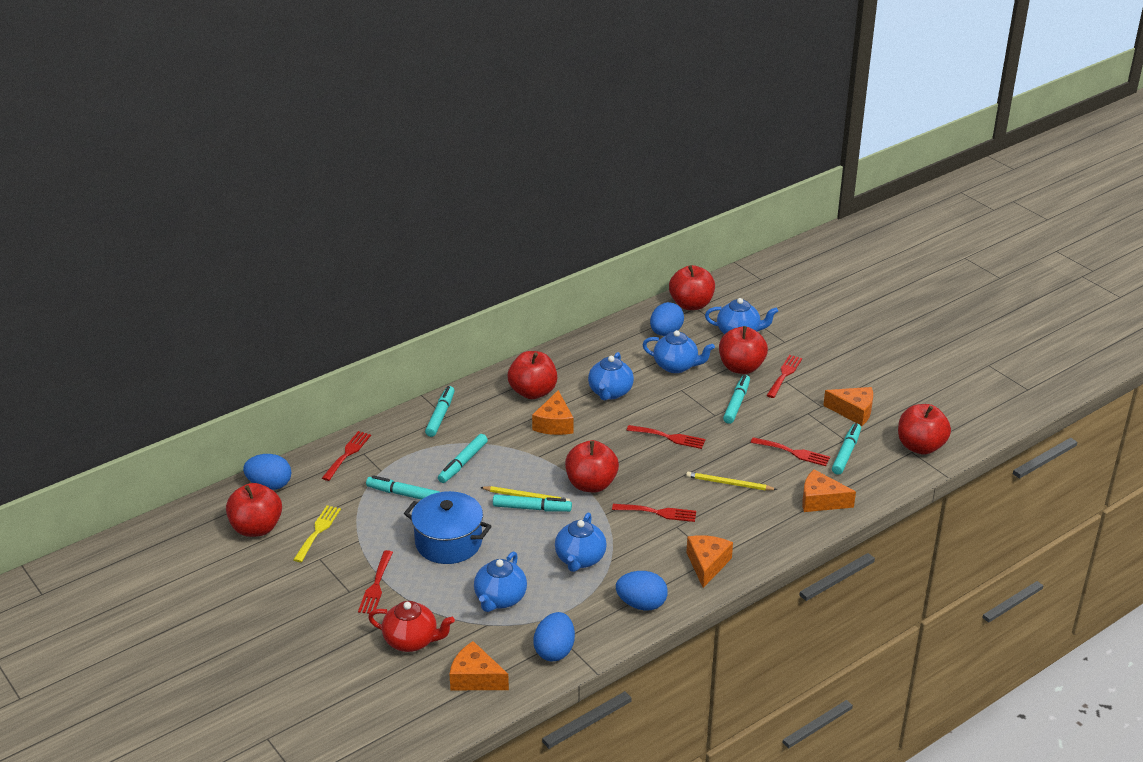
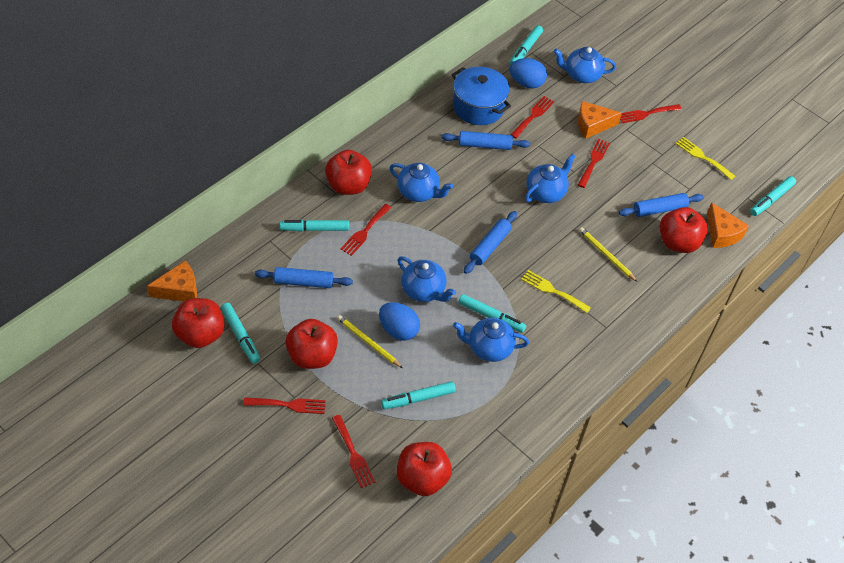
blue egg: [243,454,291,490] [533,612,575,661] [616,571,668,611] [650,302,684,336] = 4 -> [379,302,420,341] [509,58,547,89] = 2
blue rolling pin: none = 0 -> [255,267,353,288] [441,131,530,150] [464,211,517,274] [619,193,704,217] = 4
orange cheese: [449,641,509,690] [532,390,574,435] [686,535,733,588] [802,469,856,512] [823,387,873,426] = 5 -> [147,261,197,301] [578,101,622,139] [707,202,749,248] = 3
red apple: [226,483,282,537] [508,351,557,399] [565,440,619,492] [669,265,715,310] [719,326,768,374] [898,404,951,455] = 6 -> [172,298,225,348] [285,319,338,369] [325,150,372,195] [397,442,452,496] [660,207,708,253] = 5
red teapot: [368,601,455,652] = 1 -> none = 0
yellow fork: [293,505,341,562] = 1 -> [521,270,591,313] [676,137,735,180] = 2

